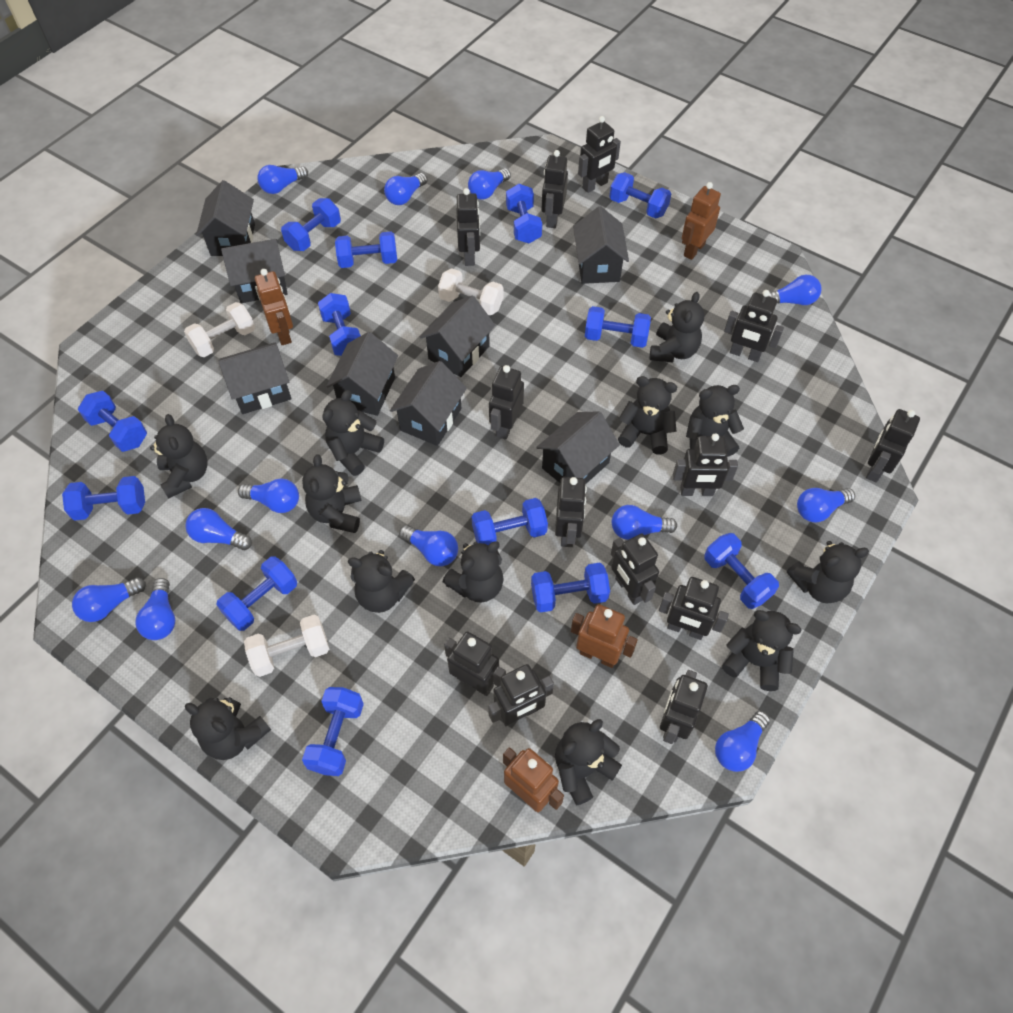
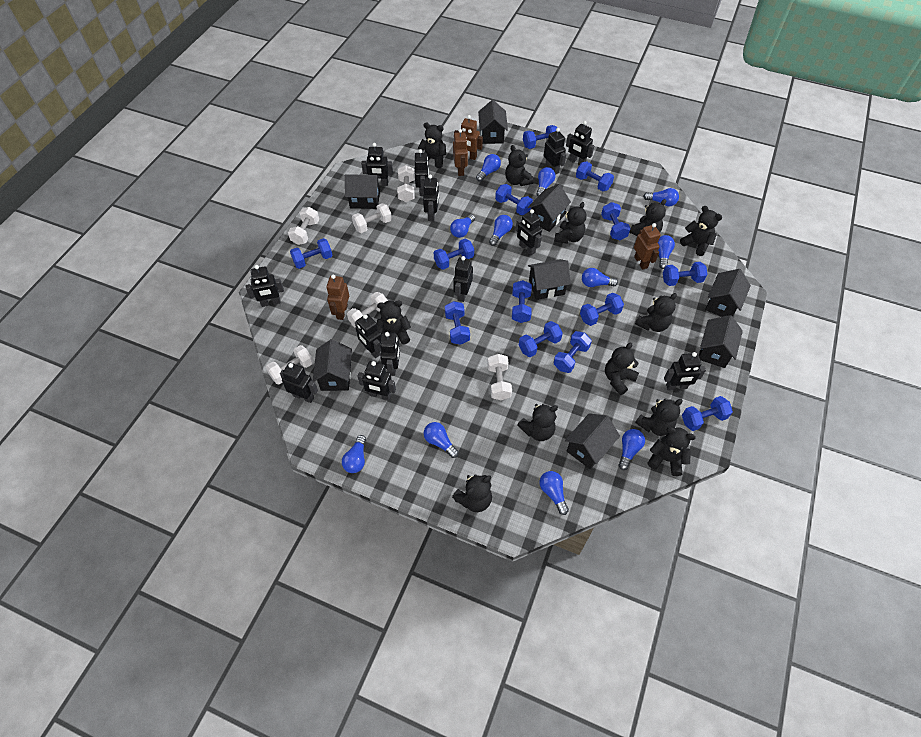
blue light bulb: [72,577,146,622] [135,578,175,640] [185,508,252,550] [238,479,299,513] [257,165,308,194] [384,173,427,205] [399,525,458,566] [468,168,511,199] [612,505,677,540] [715,711,770,772] [769,275,822,305] [797,488,855,522] = 12 -> [342,435,366,473] [424,422,459,458] [450,214,475,238] [476,154,501,182] [489,215,513,246] [536,167,555,196] [539,471,569,515] [582,268,618,287] [619,429,645,470] [643,188,679,206] [657,235,675,269] = 11
white dumbbell: [184,302,255,357] [244,615,329,677] [438,268,503,315] = 3 -> [266,345,313,384] [288,207,319,245] [347,292,388,328] [352,203,392,233] [397,165,415,202] [488,354,512,400] = 6

